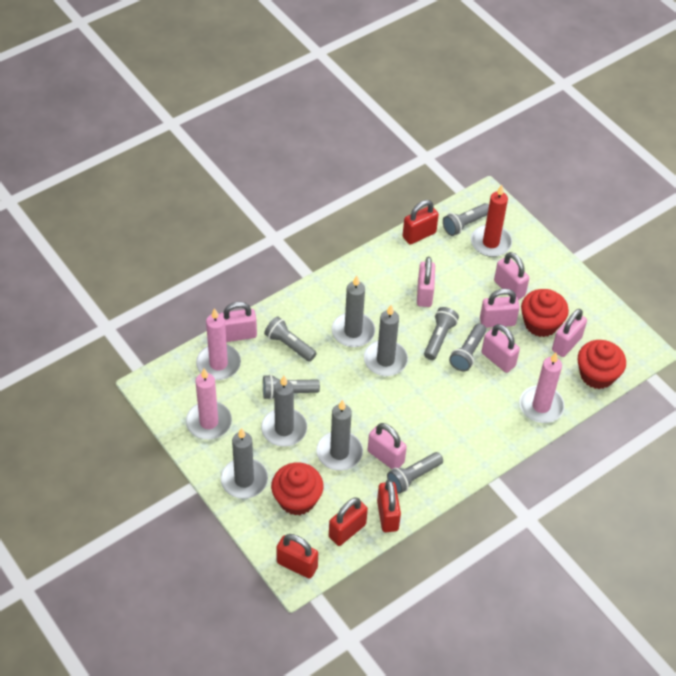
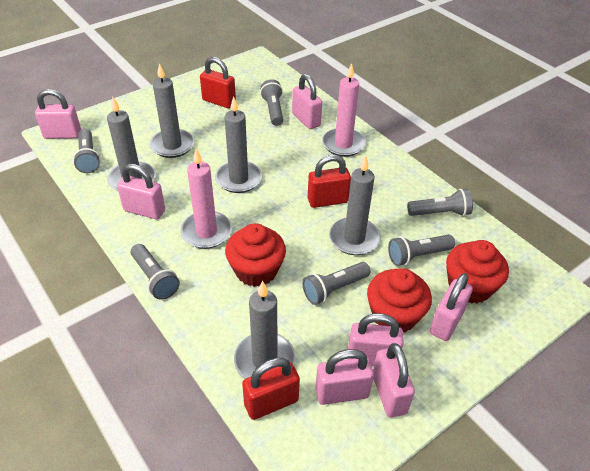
pink candle: [186,368,232,440] [196,308,241,380] [519,352,565,423] = 3 -> [180,149,232,249] [322,63,366,157] = 2
red candle: [471,185,512,257] = 1 -> none = 0
red padlock: [276,534,318,579] [329,497,368,546] [377,479,401,532] [403,200,439,245] = 4 -> [200,57,236,108] [242,358,300,420] [308,155,351,208] = 3

